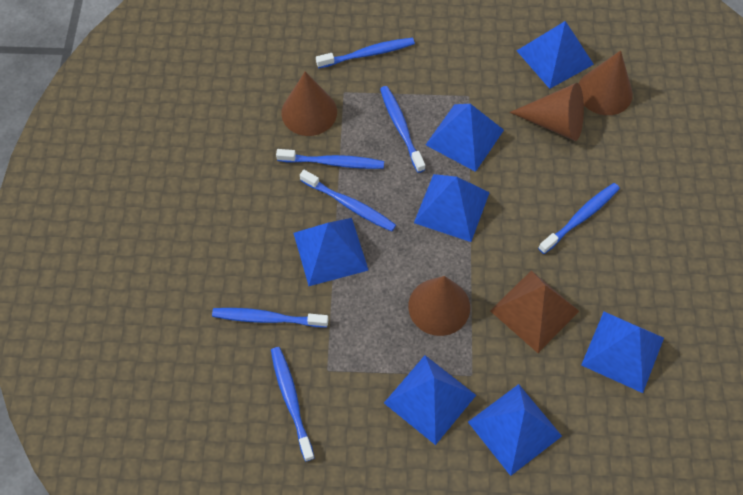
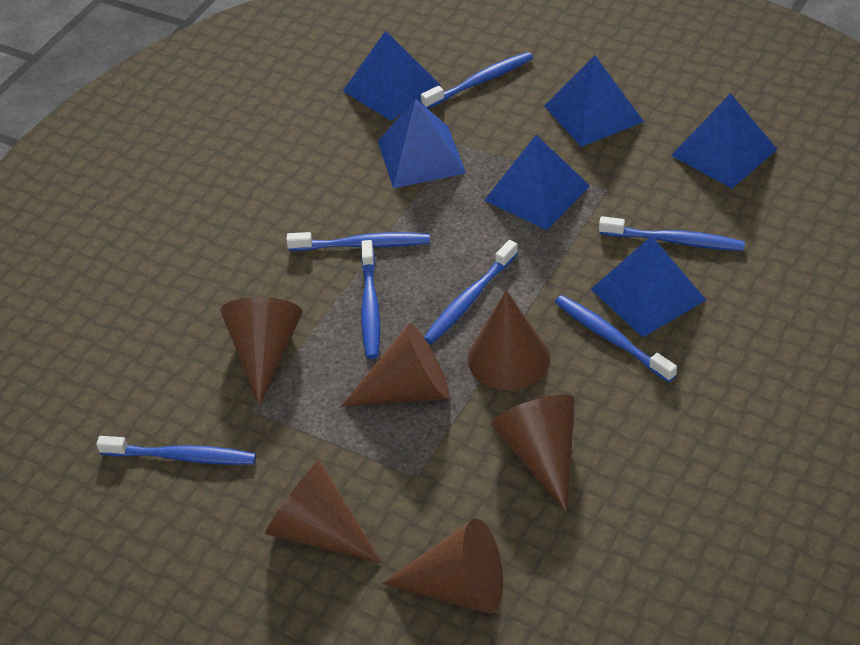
blue pyramid: [293,218,369,286] [384,355,476,445] [414,174,490,242] [426,104,504,172] [468,384,562,476] [517,21,594,89] [581,312,664,393] = 7 -> [343,31,441,121] [378,99,466,189] [484,135,590,230] [545,55,644,147] [591,236,706,338] [671,93,777,188] = 6
brown cone: [281,72,337,136] [408,276,470,336] [510,83,584,141] [579,50,633,115] = 4 -> [220,297,303,406] [265,461,381,563] [341,323,450,407] [382,518,503,614] [468,290,550,390] [491,394,575,512] = 6
brown pyramid: [490,270,579,353] = 1 -> none = 0

